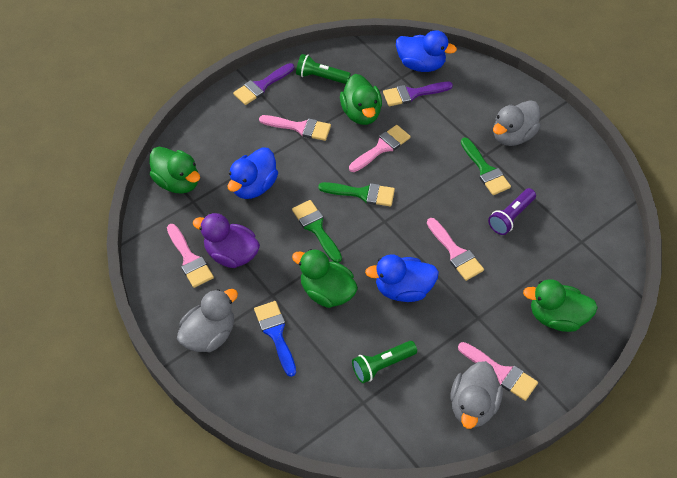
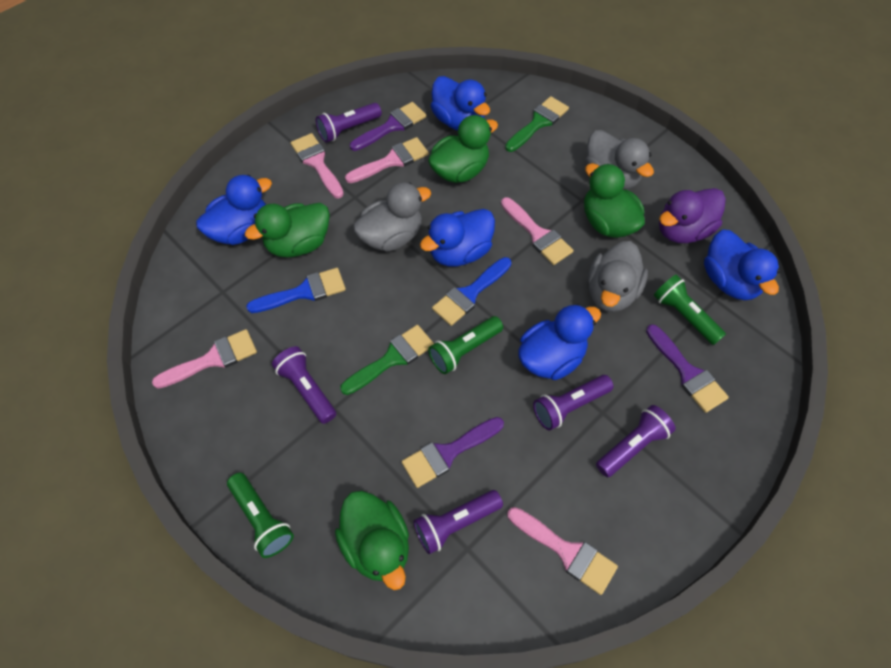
blue brush: [254,301,296,377] = 1 -> [246,268,346,313] [432,257,511,326] = 2
blue duck: [227,147,278,199] [365,254,439,302] [396,30,457,72] = 3 -> [196,174,272,245] [420,209,495,266] [431,76,490,130] [518,304,601,380] [704,230,780,300] = 5
green brush: [292,200,342,263] [318,182,395,206] [461,137,511,195] = 3 -> [340,325,434,395] [505,96,569,152] = 2
green flashlight: [296,54,351,84] [352,341,417,383] = 2 -> [227,473,294,558] [428,316,503,374] [653,274,726,345] = 3
purple brush: [233,63,294,105] [383,82,453,106] = 2 -> [350,102,426,151] [402,417,504,488] [646,324,729,413] = 3
purple flashlight: [488,188,536,235] = 1 -> [272,346,336,424] [316,103,382,143] [413,490,503,554] [533,375,614,431] [596,405,676,477] = 5

